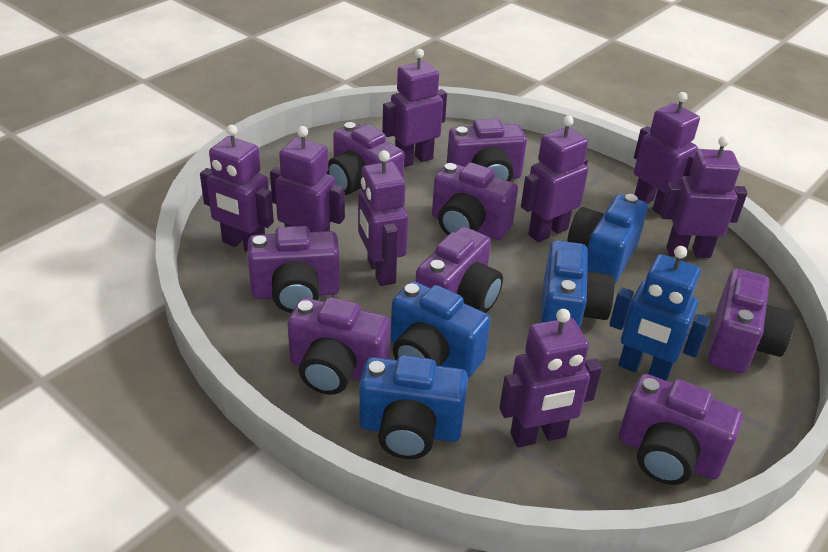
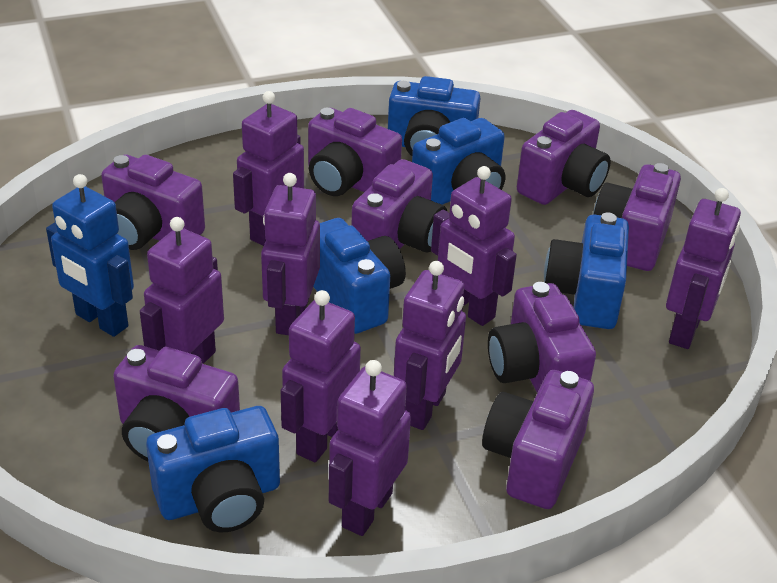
blue camera: [359,355,468,459] [391,281,491,378] [540,240,615,328] [567,194,648,284] = 4 -> [146,406,280,532] [313,218,406,334] [388,76,480,156] [412,118,505,205] [544,212,629,329] = 5

